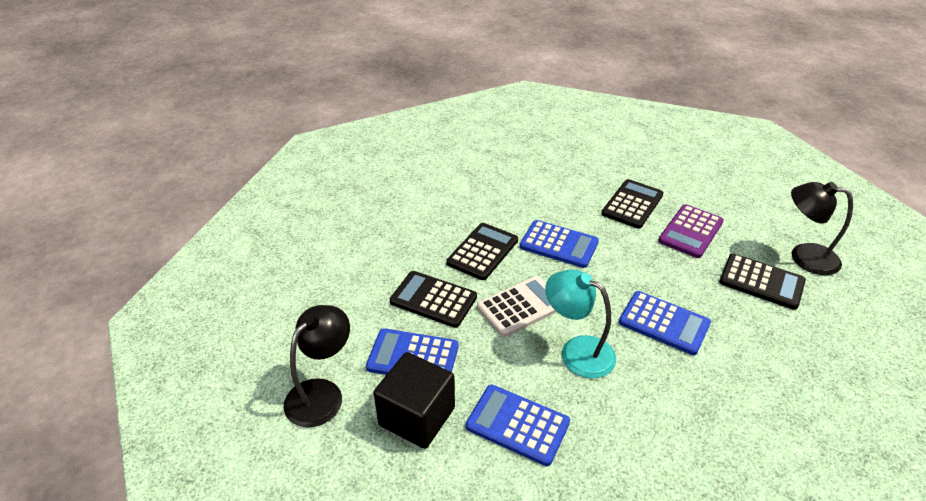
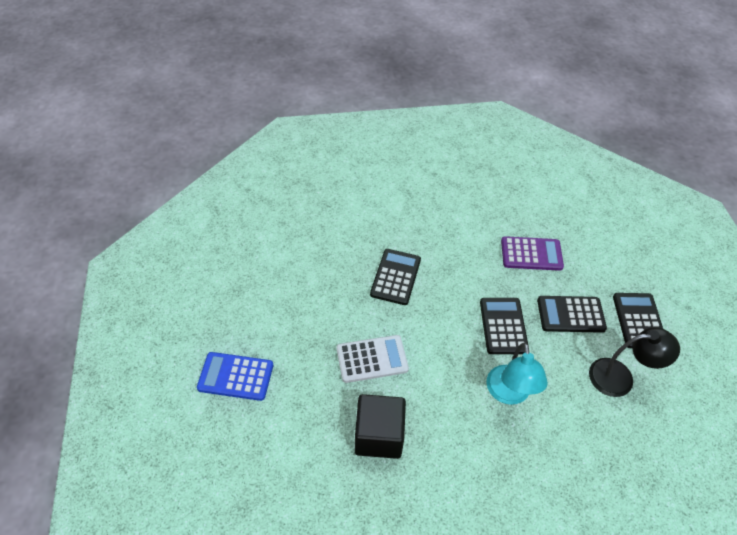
black lamp: [284,305,350,428] [791,182,853,275] = 2 -> [589,327,680,397] = 1
blue calculator: [366,328,459,375] [466,385,570,466] [520,220,599,268] [619,291,711,355] = 4 -> [197,352,273,401] = 1

